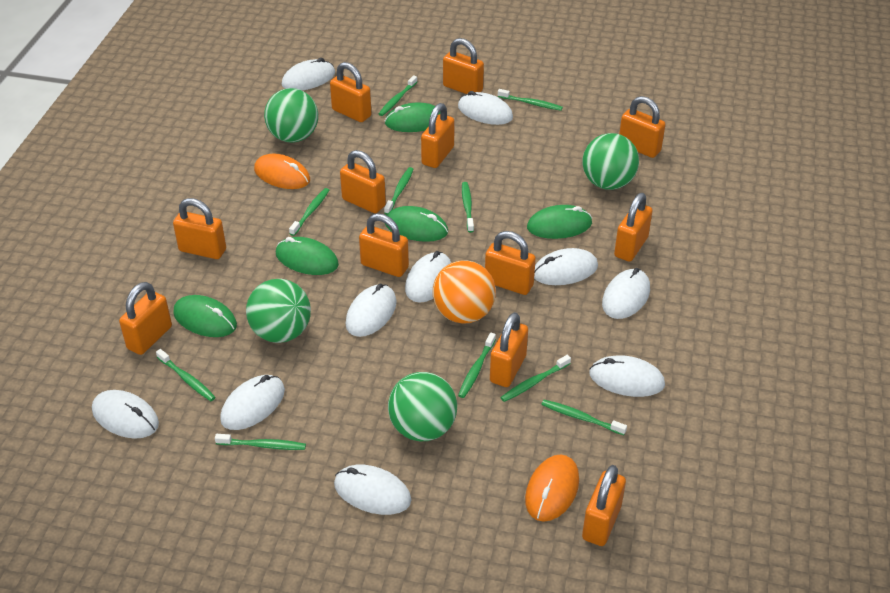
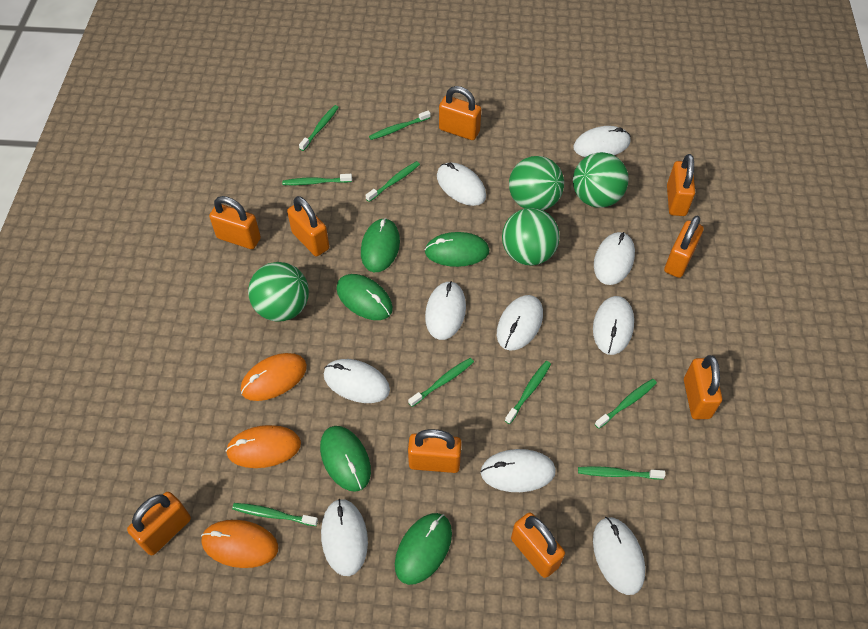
green toothbrush: [156,349,215,401] [215,434,306,450] [289,188,329,236] [379,75,417,116] [384,167,414,215] [458,333,496,398] [462,182,474,233] [498,89,563,111] [500,355,571,402] [541,400,627,435] = 10 -> [232,503,318,526] [282,174,352,185] [299,105,339,151] [366,161,420,202] [369,110,431,140] [408,358,474,407] [505,361,551,424] [578,466,665,480] [595,379,657,429] = 9
orange ball: [433,260,496,324] = 1 -> none = 0
orange mouse: [254,154,310,189] [525,455,579,522] = 2 -> [201,520,278,568] [226,425,301,468] [241,353,307,401] = 3
orange padlock: [119,282,172,355] [173,198,226,259] [330,62,371,122] [340,150,386,213] [359,213,409,277] [421,103,454,168] [443,38,484,94] [485,231,536,295] [490,312,528,387] [582,465,626,546] [614,193,653,262] [619,96,666,158] = 12 -> [127,492,191,555] [209,196,261,249] [287,196,329,256] [408,429,462,473] [439,86,481,140] [511,512,565,578] [664,216,704,278] [667,154,695,216] [684,355,722,420] = 9

